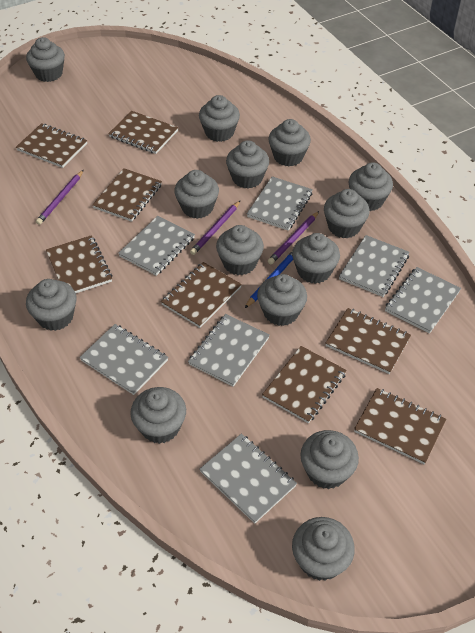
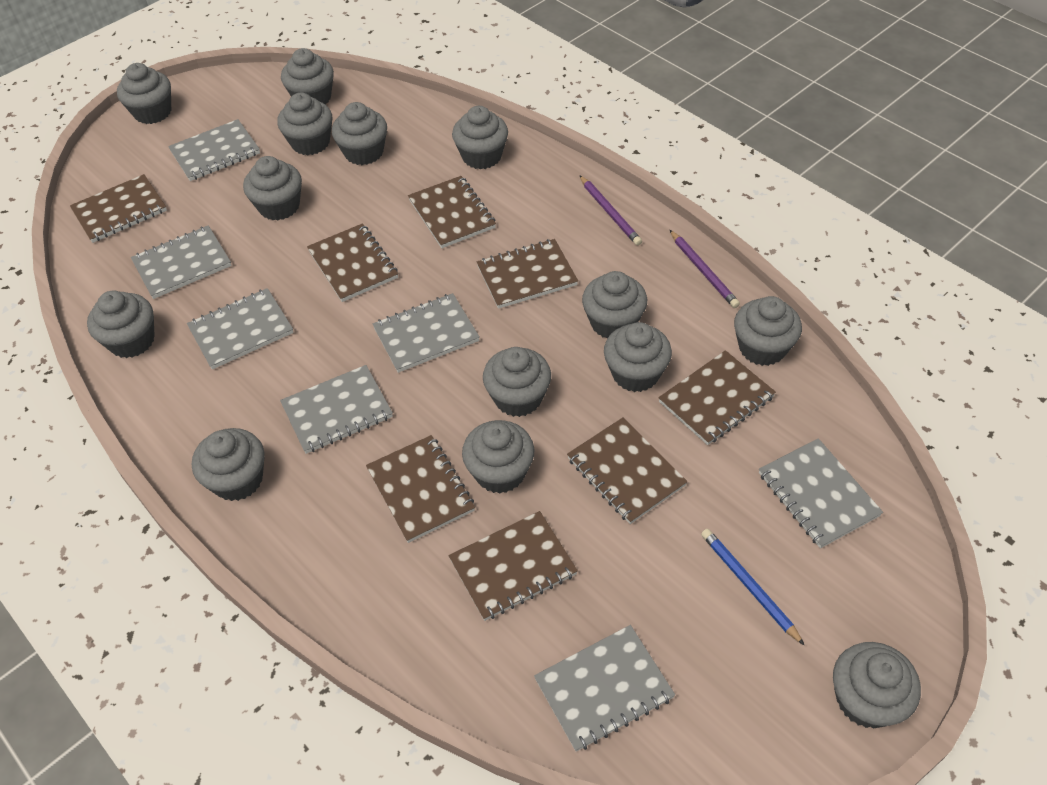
purple pencil: [36,170,83,225] [190,200,241,255] [268,211,319,264] = 3 -> [579,175,642,246] [670,230,740,308] = 2

